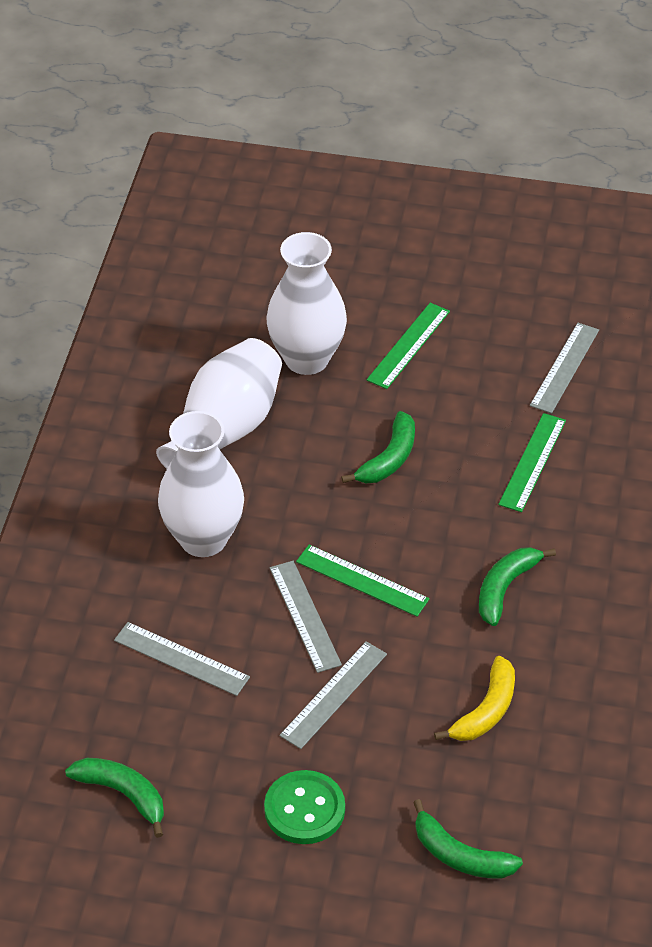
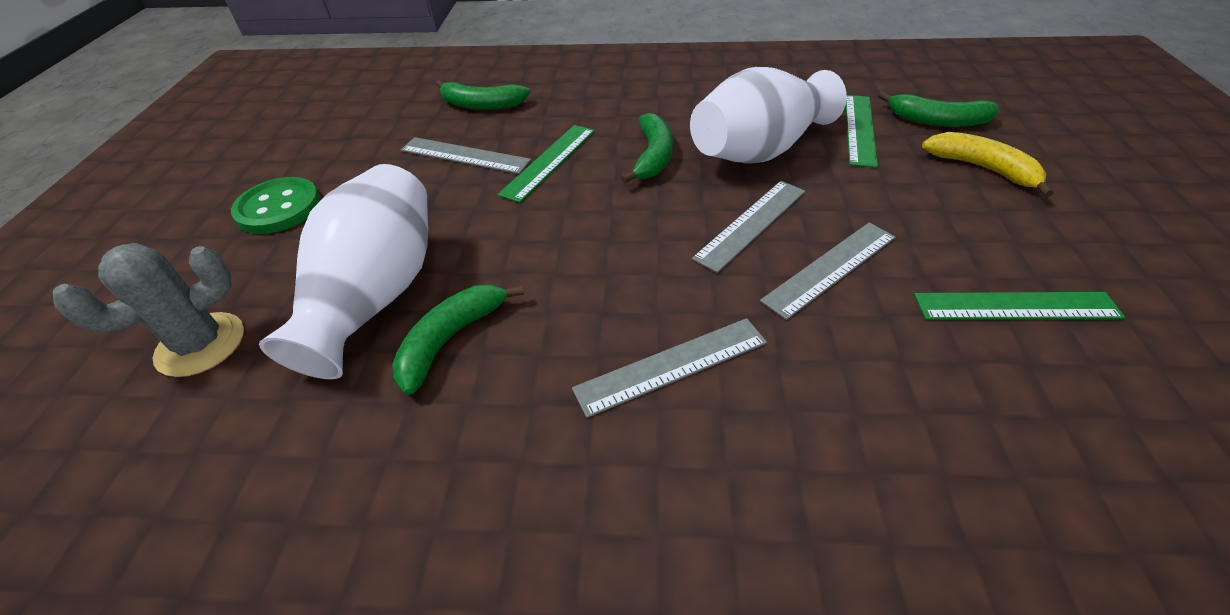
grey cactus: none = 0 -> [53,243,244,377] = 1
white vase: [156,338,282,469] [158,411,244,557] [267,232,347,375] = 3 -> [259,164,428,379] [690,67,847,163] = 2

